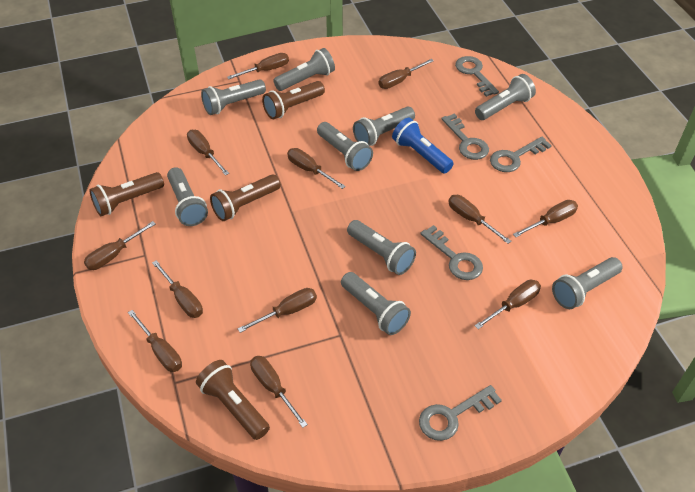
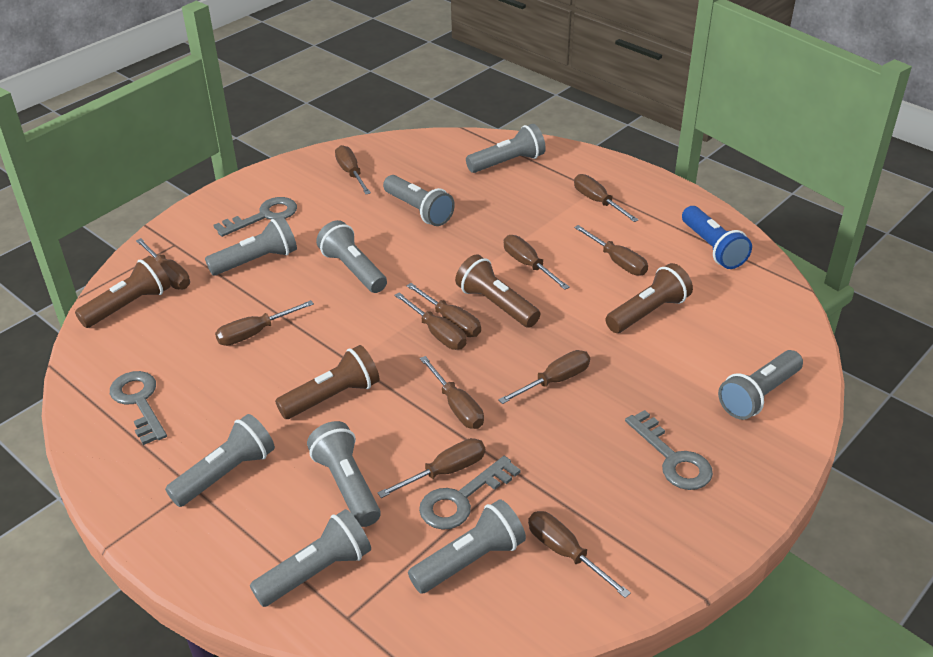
grey key: [419,385,502,441] [420,225,483,280] [441,114,489,160] [455,56,499,97] [490,137,552,172] = 5 -> [110,371,167,445] [214,197,297,237] [419,456,520,530] [625,410,713,490] = 4

